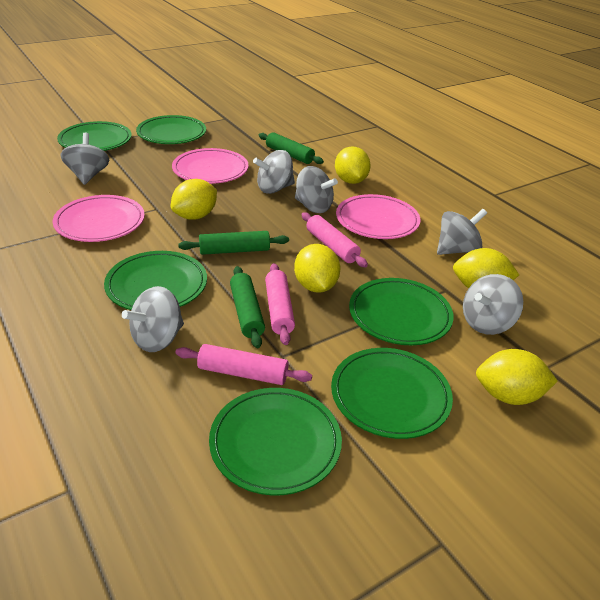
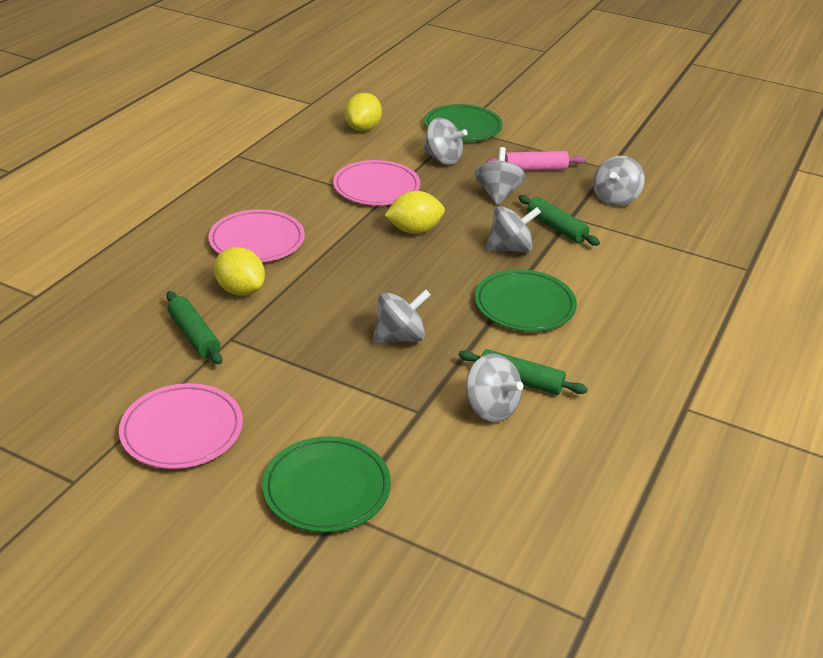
green plate: [57,121,132,151] [104,251,207,310] [136,115,206,144] [209,388,342,495] [331,348,453,439] [349,278,453,345] = 6 -> [262,436,391,533] [424,104,503,141] [474,269,577,332] = 3
pink rolling pin: [175,344,312,385] [265,263,295,345] [301,212,368,267] = 3 -> [487,151,585,171] = 1
yellow lemon: [171,179,217,220] [294,244,340,293] [335,146,371,184] [453,248,519,288] [476,349,558,405] = 5 -> [214,247,265,296] [345,93,382,131] [384,191,445,234] = 3

